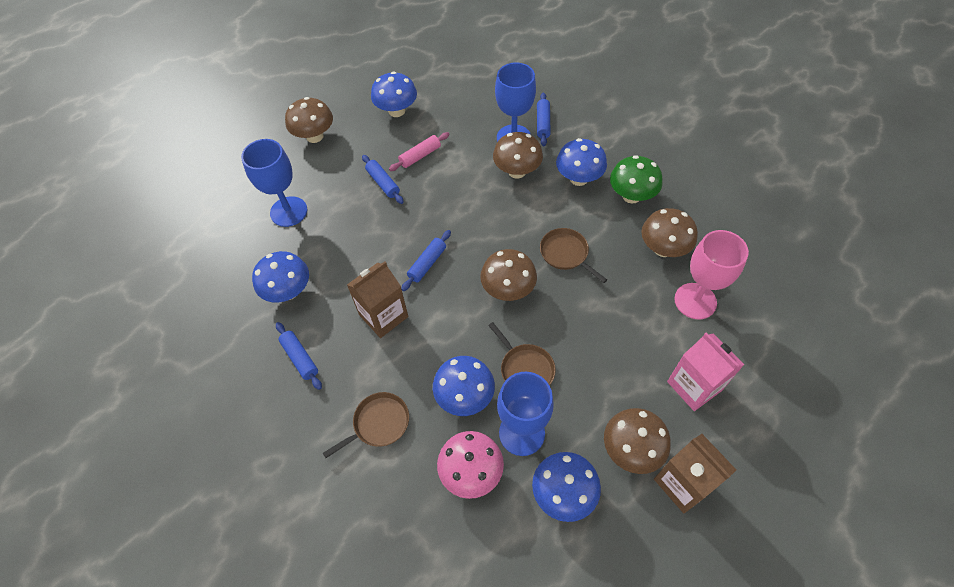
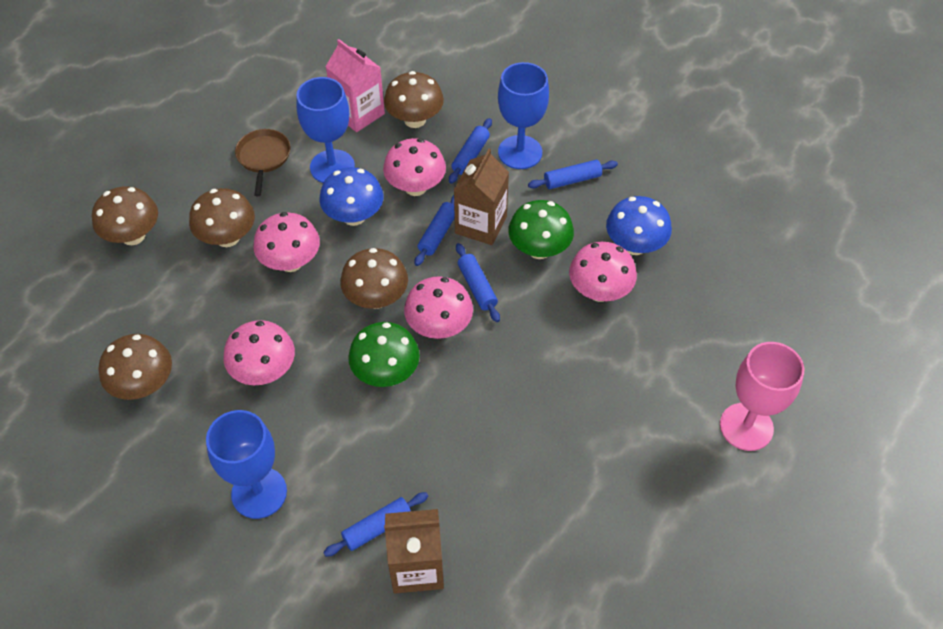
blue mushroom: [252,251,309,302] [371,72,417,117] [433,356,495,416] [532,452,601,522] [556,138,607,186] = 5 -> [319,167,383,226] [606,196,672,255] = 2
blue rolling pin: [276,322,322,390] [362,155,404,204] [401,230,451,291] [537,93,551,146] = 4 -> [323,492,428,557] [415,195,455,266] [449,118,492,184] [456,243,500,322] [528,160,618,189] = 5
brown pan: [323,392,409,458] [488,322,556,385] [540,228,607,283] = 3 -> [235,129,290,196] = 1
green mushroom: [610,155,663,204] = 1 -> [348,322,420,387] [508,200,574,259] = 2
pink mushroom: [437,431,504,499] = 1 -> [223,320,295,385] [253,212,320,272] [383,138,446,196] [404,276,473,339] [569,242,637,302] = 5
pink rolling pin: [389,132,450,171] = 1 -> none = 0

